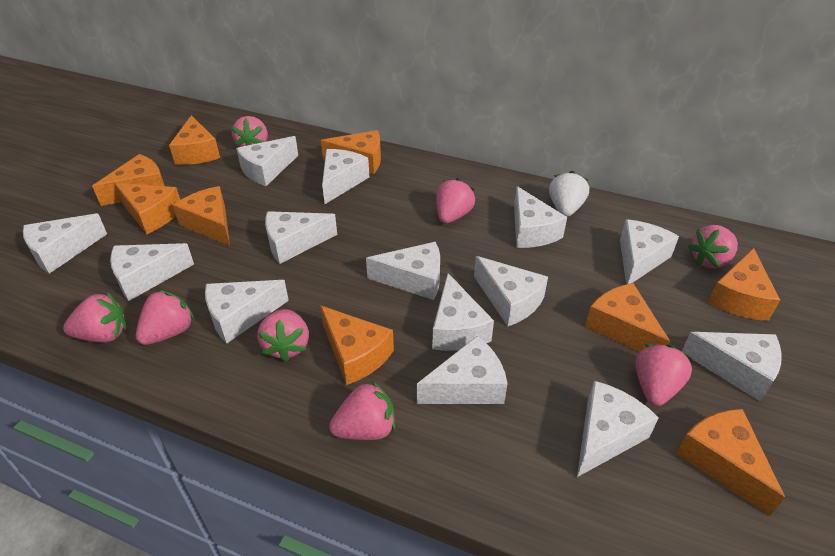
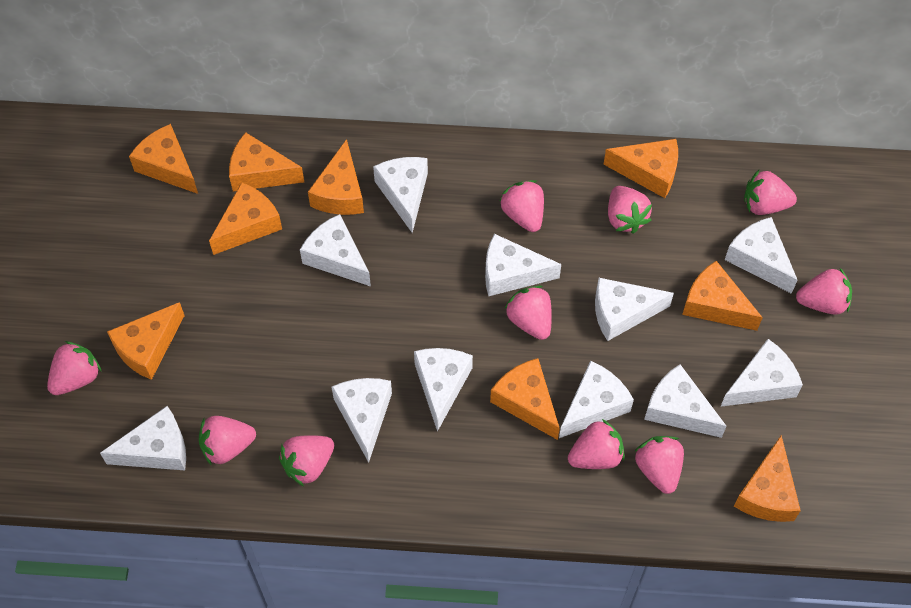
pink strawberry: [63,293,126,343] [136,290,194,345] [232,116,268,147] [257,309,309,362] [329,381,395,440] [436,178,475,224] [635,344,692,406] [688,225,738,269] = 8 -> [47,341,102,395] [199,416,256,466] [279,435,334,486] [500,180,544,232] [505,286,552,340] [568,419,625,469] [608,186,652,234] [634,436,684,494] [744,170,797,215] [796,268,852,315] = 10
white cheese: [23,213,107,274] [110,243,194,301] [205,280,289,344] [236,136,298,186] [265,211,337,264] [322,149,369,204] [366,242,440,300] [417,336,508,404] [432,273,494,351] [474,256,548,326] [514,186,567,248] [577,381,659,477] [620,219,679,284] [682,332,782,402] = 14 -> [100,406,186,470] [300,214,371,287] [332,378,392,463] [373,157,428,233] [414,348,473,432] [485,234,561,297] [559,361,634,438] [595,278,674,341] [644,364,727,438] [720,339,803,407] [725,217,797,294] = 11
white strawberry: [549,171,589,217] = 1 -> none = 0

